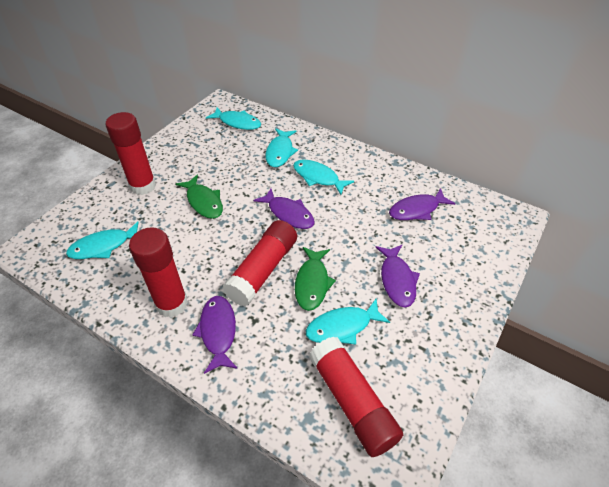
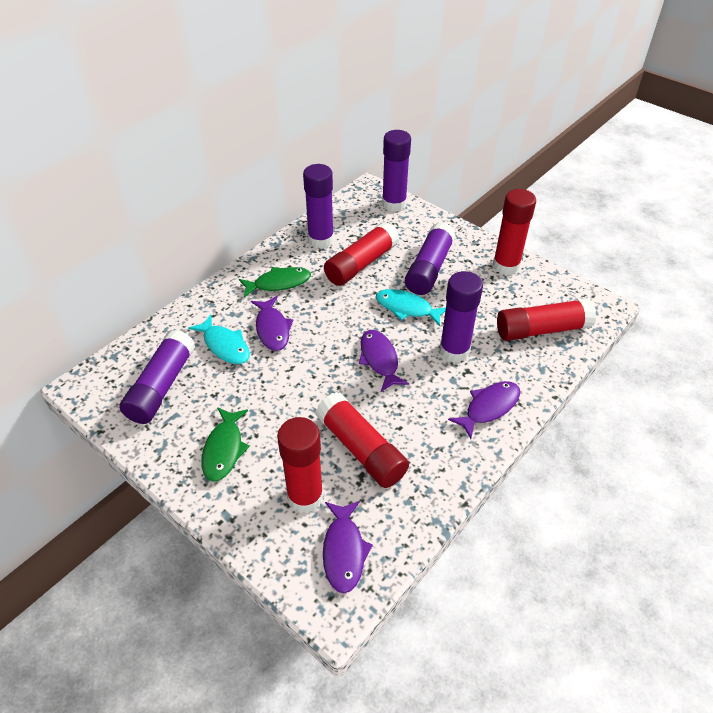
purple glue stick: none = 0 -> [119,330,195,424] [303,164,334,249] [382,130,411,212] [405,222,456,295] [439,271,483,363] = 5
red glue stick: [106,112,156,195] [129,227,188,317] [222,220,297,306] [309,337,403,457] = 4 -> [277,417,324,513] [316,392,409,488] [324,222,399,286] [493,189,536,275] [497,298,596,341] = 5
turquoise fish: [66,221,139,259] [206,107,261,130] [265,128,298,167] [293,159,354,195] [306,299,390,345] = 5 -> [188,315,250,364] [376,289,446,326] = 2

